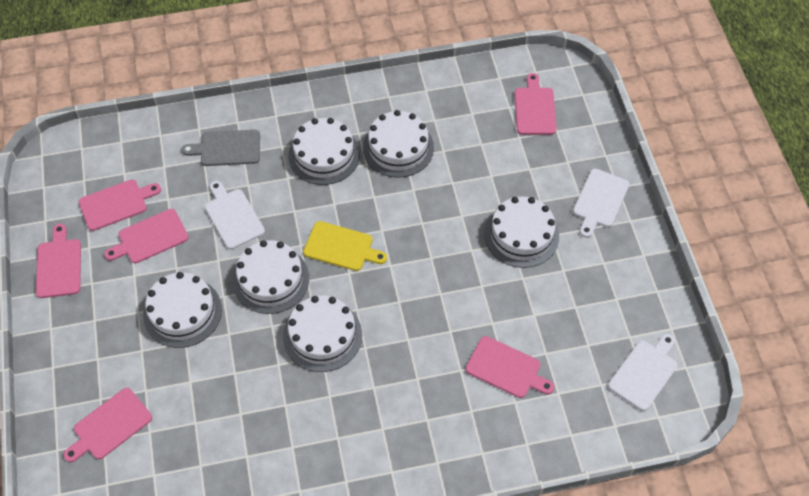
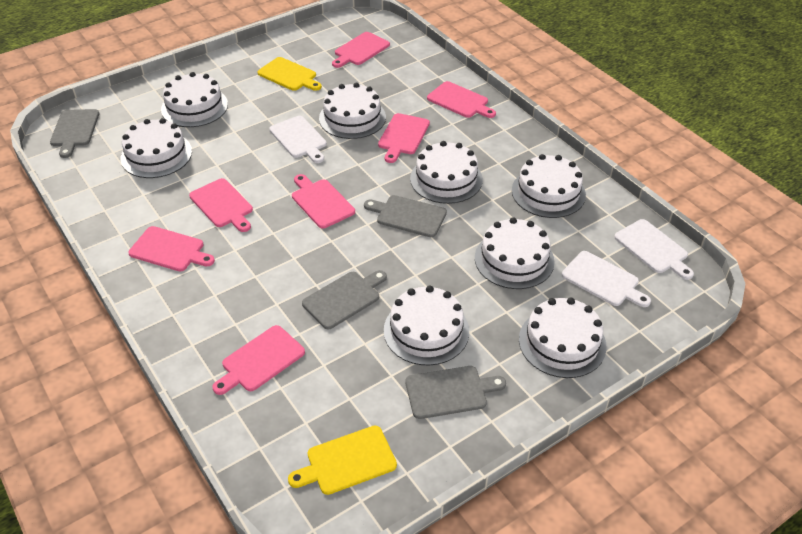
grey cutting board: [182,130,260,166] = 1 -> [50,109,99,158] [302,270,387,329] [364,195,447,237] [405,366,506,419] = 4
pink cutting board: [36,224,81,298] [64,388,152,462] [79,179,161,231] [104,209,189,263] [466,336,554,398] [514,73,557,135] = 6 -> [128,226,215,271] [189,178,253,232] [212,325,305,395] [292,174,355,229] [332,32,390,68] [378,113,430,163] [427,81,496,118] = 7
white cake: [143,272,222,348] [232,240,309,314] [283,296,362,372] [288,118,360,185] [363,110,434,178] [484,196,559,268] = 6 -> [120,118,192,178] [161,72,228,127] [319,83,386,139] [384,286,469,366] [410,141,483,204] [475,217,555,289] [512,154,586,218] [519,298,606,378] = 8
yellow cutting board: [303,221,387,271] = 1 -> [258,57,322,91] [288,426,397,495] = 2

